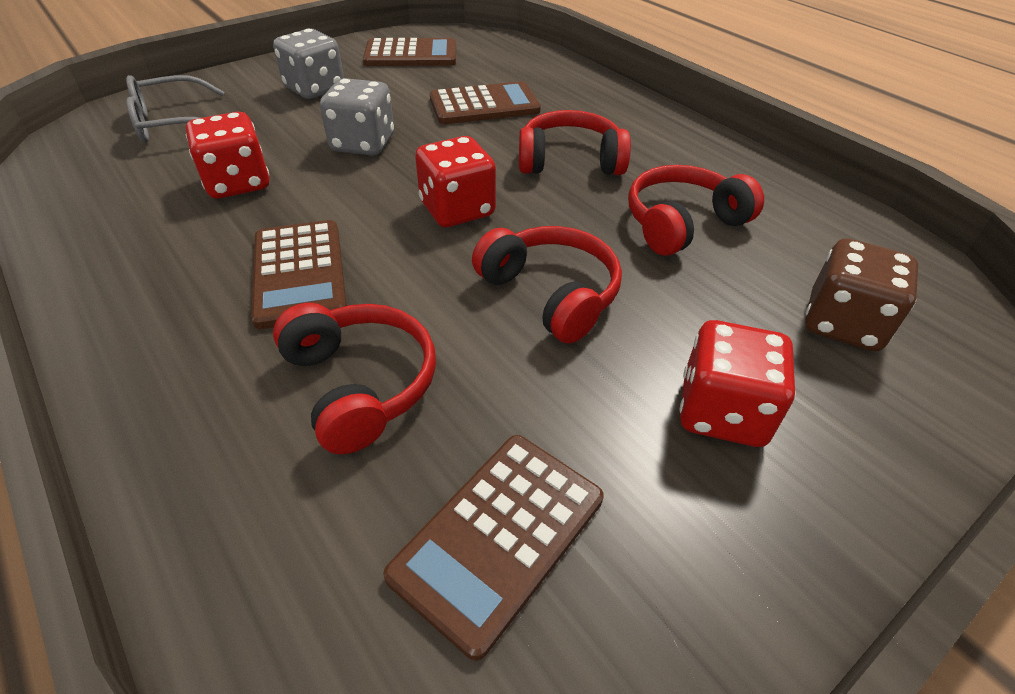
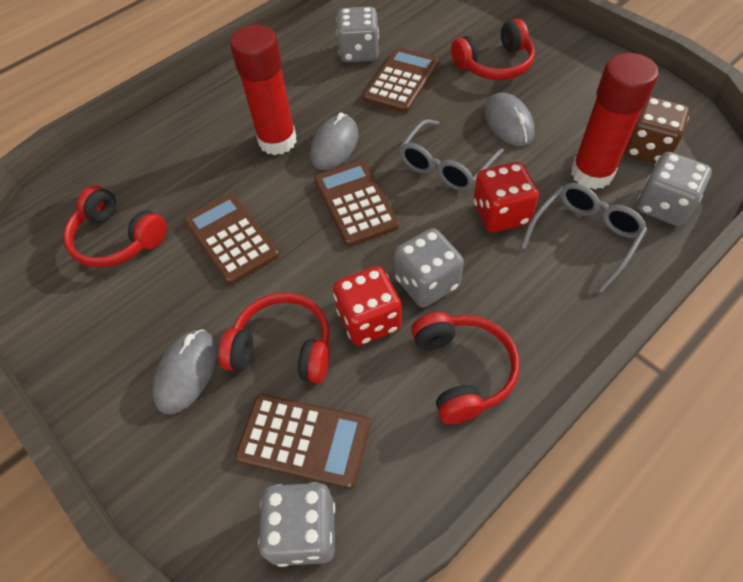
grey dice: [273,28,344,99] [320,78,394,156] = 2 -> [258,482,335,567] [336,7,379,63] [394,228,464,308] [636,152,712,226] = 4
grey glasses: [126,75,224,143] = 1 -> [399,119,504,191] [520,183,647,292] = 2
grey mouse: none = 0 -> [152,329,217,414] [310,112,358,170] [484,93,535,146] = 3
red dice: [186,112,269,199] [415,136,496,227] [680,320,796,447] = 3 -> [333,266,402,346] [473,162,539,232] = 2
red glue stick: none = 0 -> [230,25,297,155] [571,53,658,190] = 2

